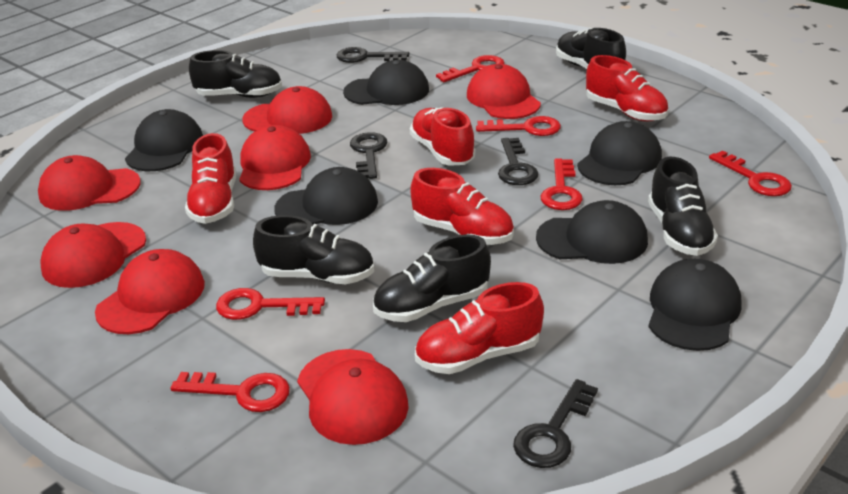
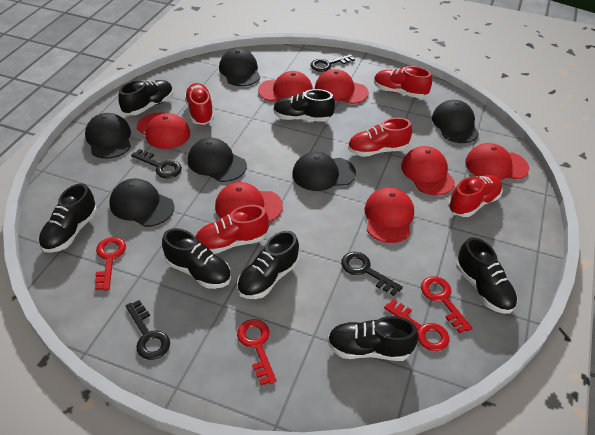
black shoe: [189,50,282,98] [253,215,374,284] [373,234,491,322] [556,28,626,69] [648,157,718,256] = 5 -> [39,183,97,253] [118,80,173,115] [162,228,231,289] [237,231,299,299] [273,89,335,122] [327,316,418,361] [456,237,518,314] = 7
red key: [170,372,290,412] [216,288,325,320] [436,55,505,82] [476,116,561,136] [541,158,583,210] [709,150,792,196] = 6 -> [95,237,126,291] [237,319,277,386] [384,299,449,351] [421,276,473,334] = 4

